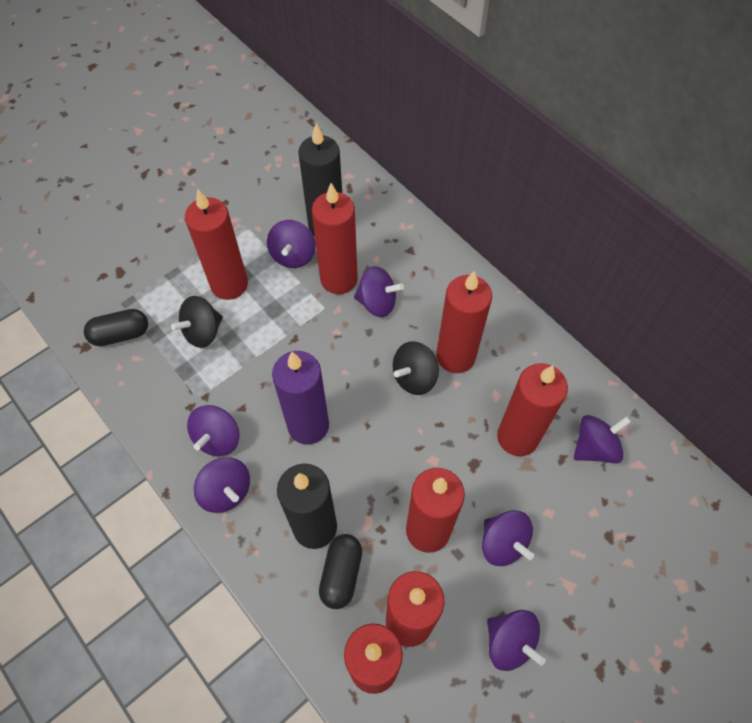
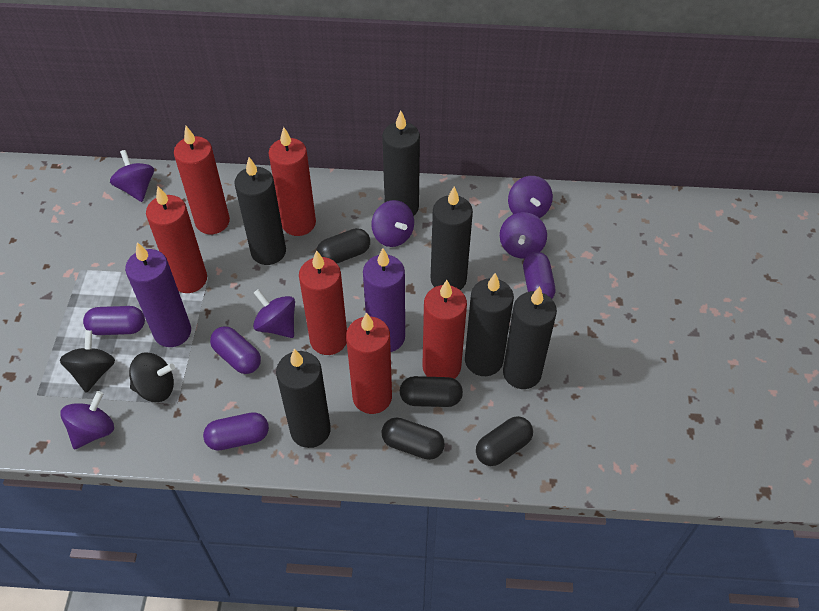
black candle: [277,464,337,549] [298,123,342,236] = 2 -> [234,157,286,265] [276,349,331,448] [382,111,420,216] [431,186,473,290] [465,273,514,376] [503,286,557,389] = 6
black capsule: [84,309,148,346] [319,534,362,609] = 2 -> [317,228,370,263] [382,417,445,460] [400,376,463,407] [476,416,533,466] = 4
purple candle: [272,351,329,444] = 1 -> [125,242,191,347] [363,248,405,352] = 2
purple capsule: none = 0 -> [83,306,145,335] [203,412,269,450] [210,326,261,374] [523,252,555,299] = 4
purple spinning top: [187,405,240,456] [194,457,250,513] [267,220,316,268] [354,266,404,317] [482,510,534,566] [487,610,546,671] [574,415,631,464] = 7 -> [61,391,114,449] [110,150,154,202] [253,289,295,338] [371,200,414,247] [500,212,547,259] [508,176,553,218] = 6
red candle: [185,189,248,300] [312,183,358,294] [344,624,403,694] [386,571,444,647] [406,468,465,553] [436,271,492,373] [497,363,568,456] = 7 -> [146,186,207,293] [174,126,230,234] [268,127,316,236] [299,250,347,355] [346,312,392,414] [422,280,467,379] = 6

